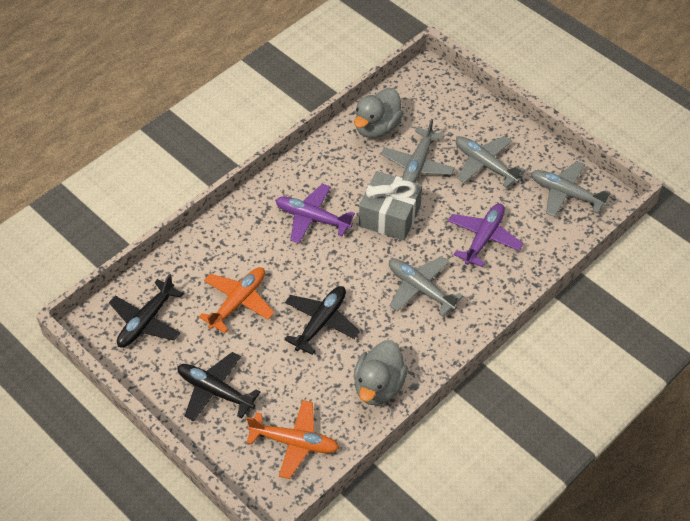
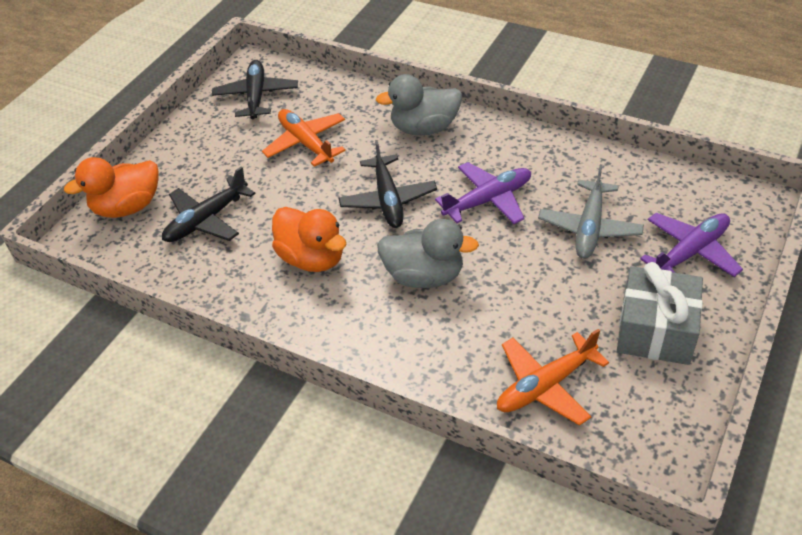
grey plane: [381,119,455,183] [389,256,463,317] [456,136,526,188] [531,161,610,217] = 4 -> [538,164,644,259] = 1
orange duck: none = 0 -> [64,157,159,218] [272,207,346,272] = 2

